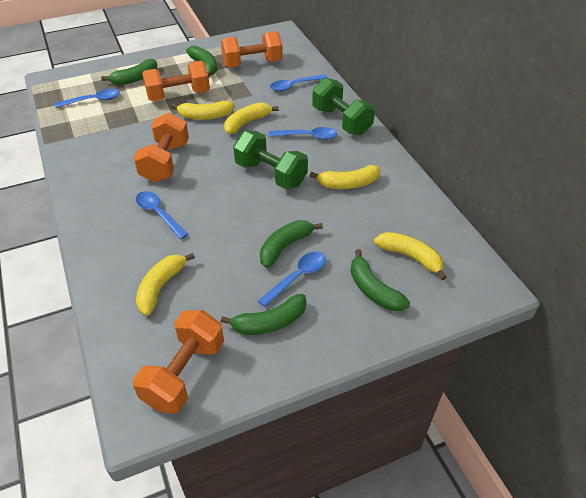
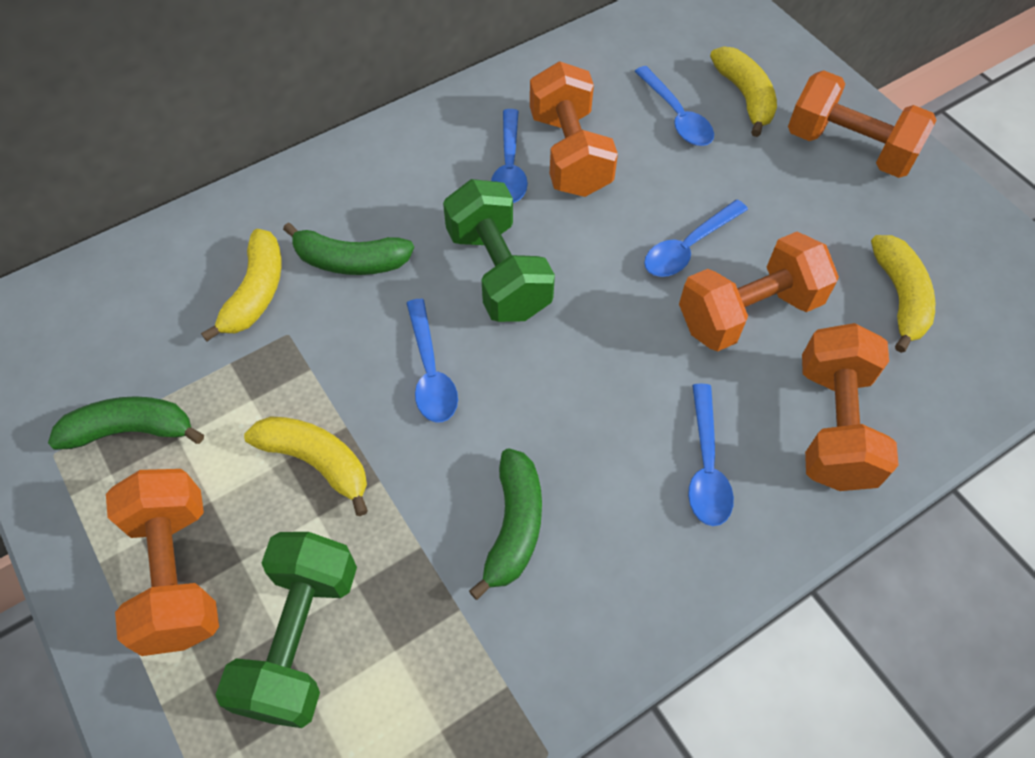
green banana: [101,59,157,85] [186,46,217,77] [221,294,306,335] [260,220,323,268] [350,249,410,311] = 5 -> [48,396,204,450] [283,223,414,275] [469,448,542,600] = 3
orange dumbbell: [133,113,189,183] [133,310,224,414] [142,61,210,101] [221,31,283,68] = 4 -> [106,469,219,656] [530,62,618,197] [679,232,839,352] [788,70,936,178] [802,323,899,491] = 5
yellow banana: [136,253,195,316] [171,101,235,120] [224,102,279,134] [310,165,380,189] [374,232,447,280] = 5 -> [201,229,282,341] [244,416,368,516] [710,46,777,137] [871,235,935,353] = 4

